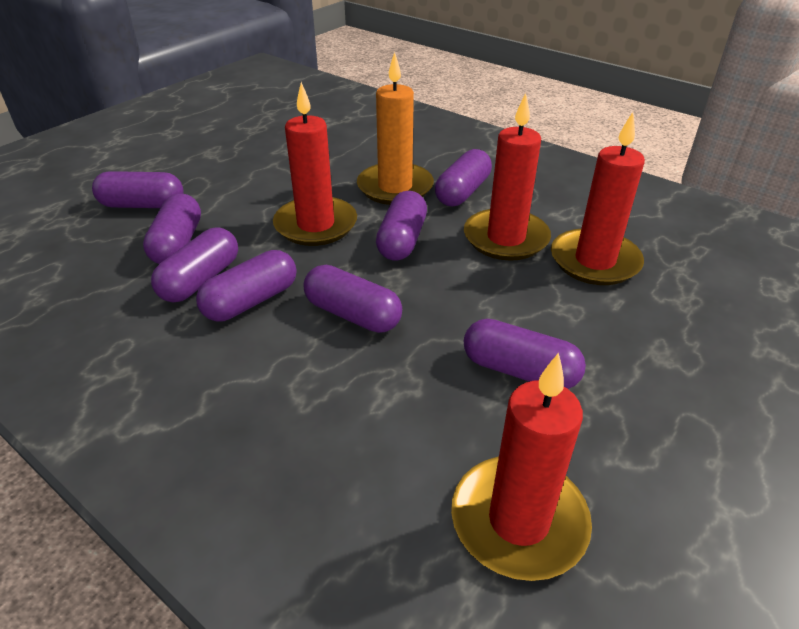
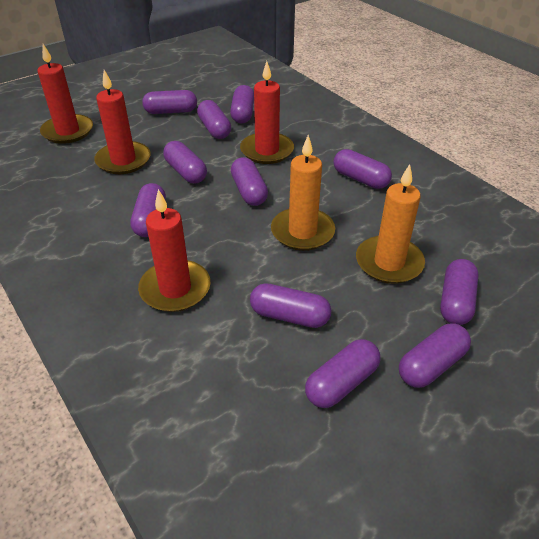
orange candle: [357,52,434,205] = 1 -> [271,135,335,251] [356,164,425,284] = 2
purple capsule: [92,171,184,208] [143,193,201,264] [151,227,238,302] [196,250,297,321] [304,265,402,333] [376,191,427,261] [435,149,492,206] [464,319,586,389] = 8 -> [130,183,166,237] [142,90,197,114] [163,141,207,184] [197,100,231,139] [230,85,254,124] [231,157,268,206] [250,283,331,328] [305,339,381,408] [333,149,392,189] [399,323,471,388] [440,259,479,325] = 11

